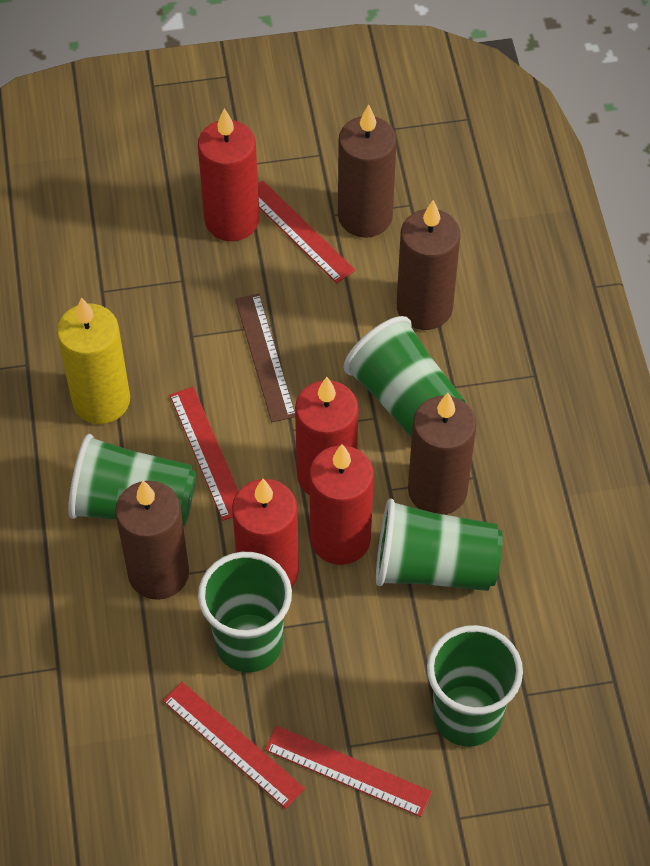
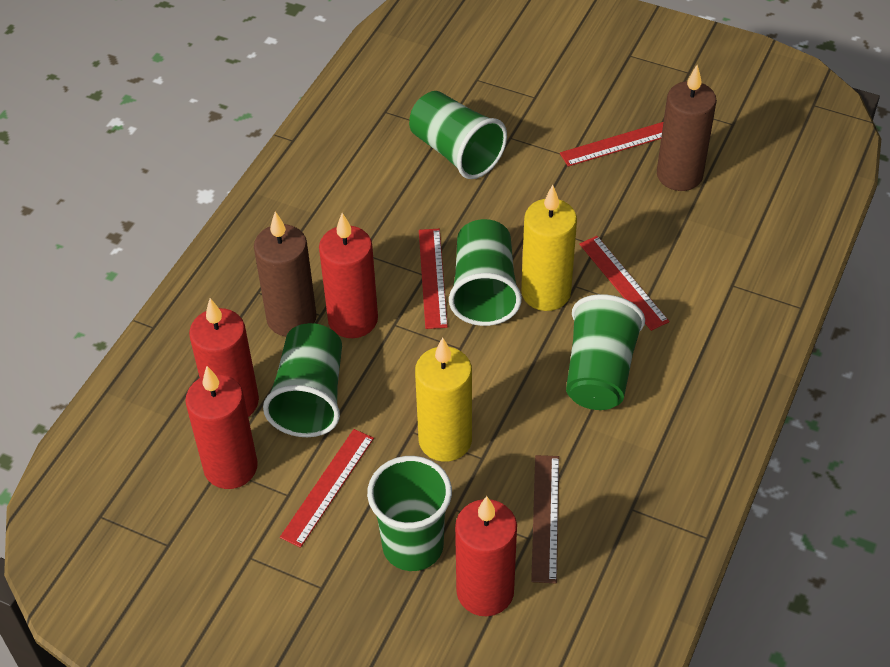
brown candle: [115,481,189,600] [338,104,397,238] [397,200,460,330] [408,393,477,515] = 4 -> [254,211,317,337] [657,65,717,191] = 2
yellow candle: [57,297,130,424] = 1 -> [415,337,472,462] [521,185,577,311] = 2

